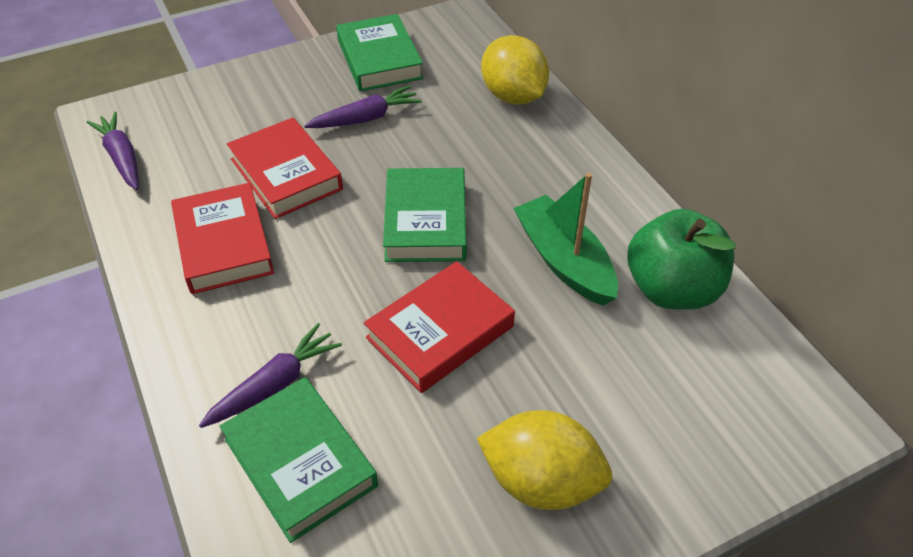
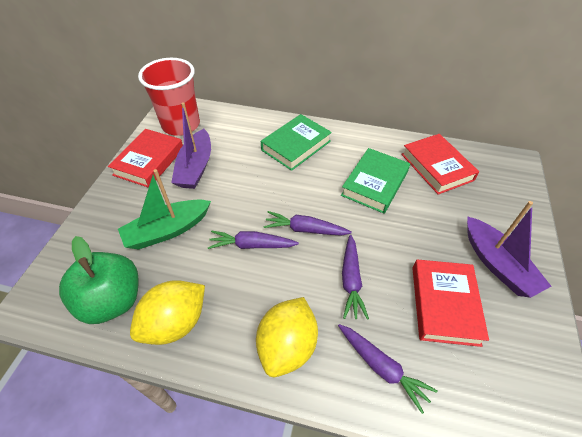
green book: [220,377,378,543] [336,14,424,92] [383,168,467,262] = 3 -> [261,114,332,171] [341,148,410,214] = 2
purple boat: none = 0 -> [171,102,211,189] [467,201,551,298] = 2
purple carrot: [86,112,139,190] [199,323,342,428] [304,85,422,128] = 3 -> [208,230,299,249] [263,211,352,236] [338,324,438,414] [342,235,369,320] = 4
red cup: none = 0 -> [138,58,200,136] = 1

